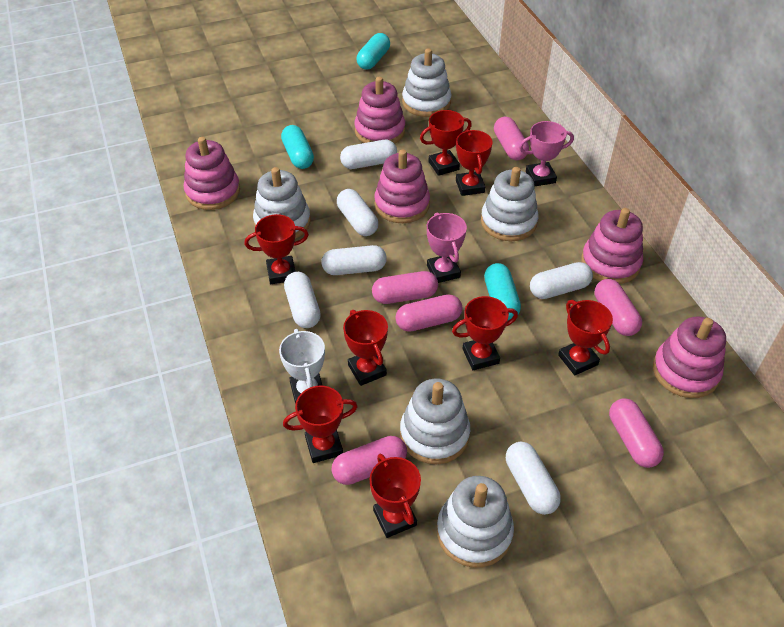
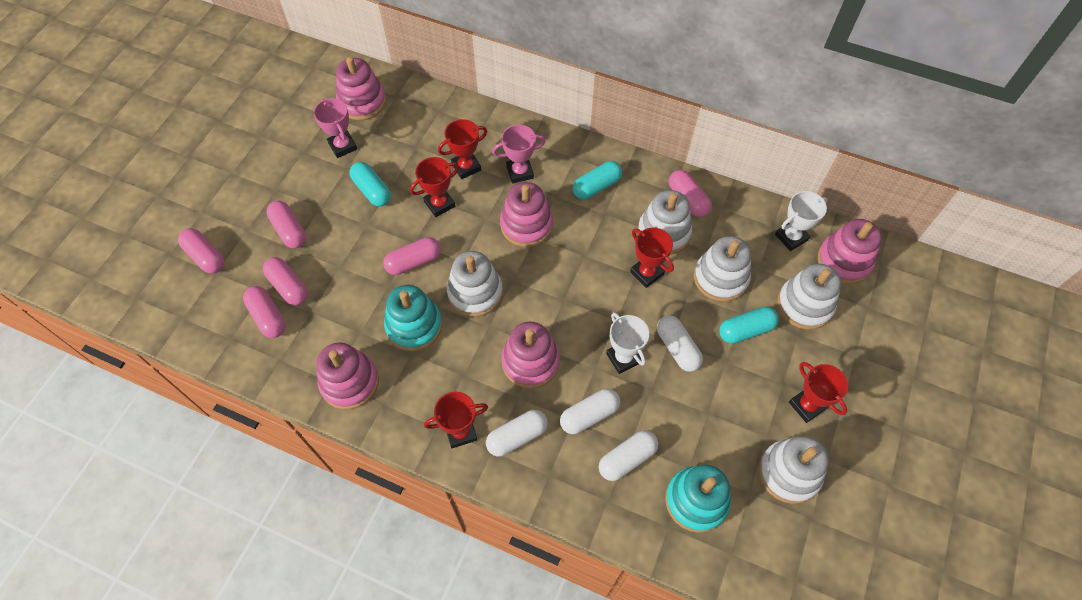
red trophy: [245,214,309,284] [283,386,358,463] [343,310,388,386] [370,454,421,538] [420,110,472,176] [452,296,518,370] [456,130,493,196] [558,300,613,375] = 8 -> [410,157,459,217] [424,392,488,448] [438,119,487,179] [630,228,674,288] [789,362,848,423] = 5
turquoise stacking toy: none = 0 -> [384,285,442,351] [665,465,731,533] = 2
white capsule: [284,272,321,328] [321,245,387,275] [337,189,378,236] [340,140,397,169] [506,442,561,515] [530,262,593,299] = 6 -> [486,410,548,457] [560,389,620,434] [599,430,658,481] [657,315,703,372] = 4
white trophy: [279,329,325,404] = 1 -> [606,312,649,374] [775,191,827,251] = 2

